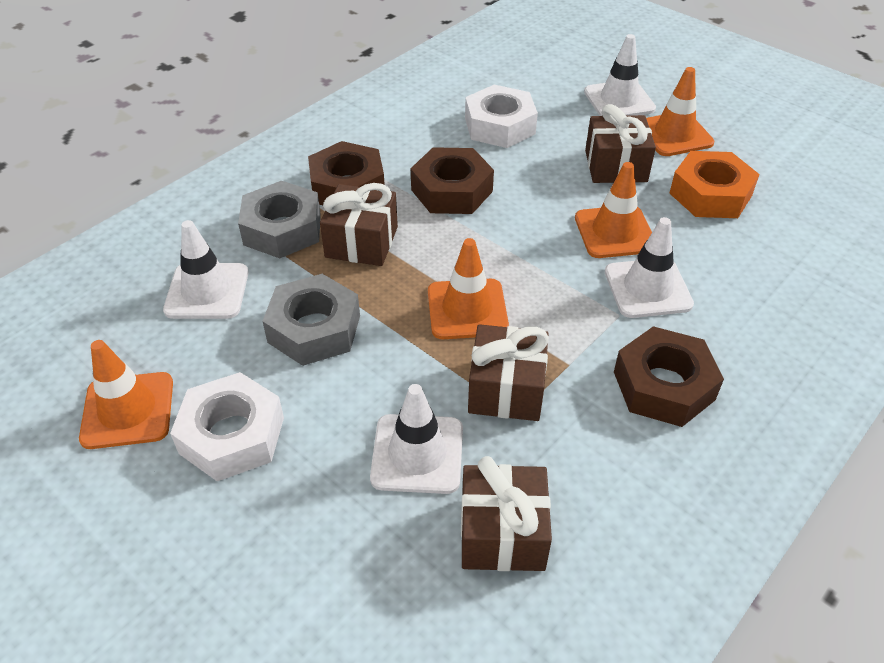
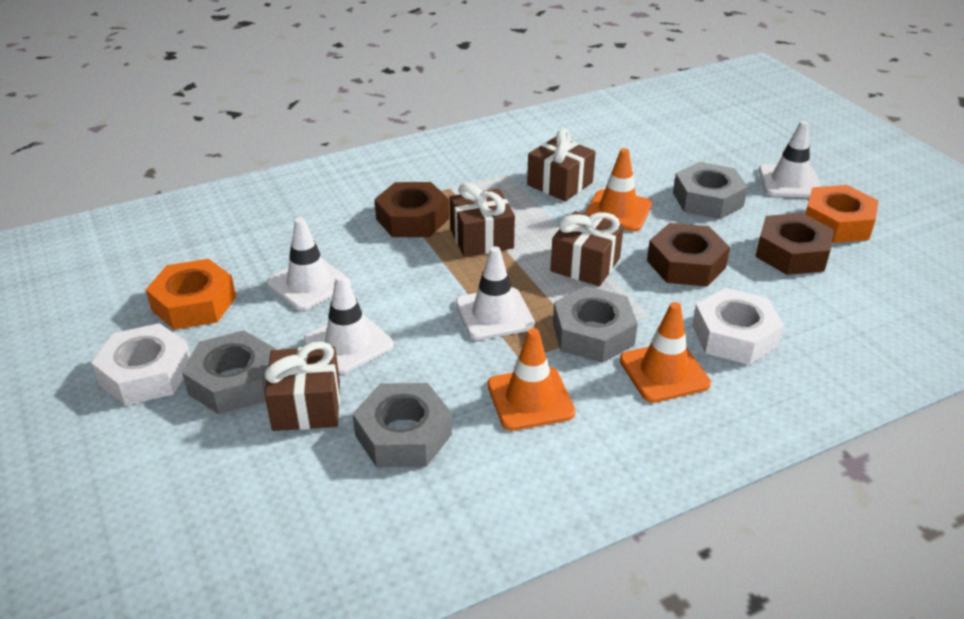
grey nut: [238,181,321,258] [262,274,360,366] = 2 -> [182,330,275,414] [353,383,452,467] [553,286,638,363] [673,162,748,219] = 4
orange nut: [669,151,760,218] = 1 -> [146,259,236,330] [805,185,879,243] = 2
orange traffic cone: [79,340,173,449] [428,238,509,339] [575,162,652,258] [646,67,714,156] = 4 -> [488,328,575,431] [584,148,652,231] [620,302,711,403] = 3

